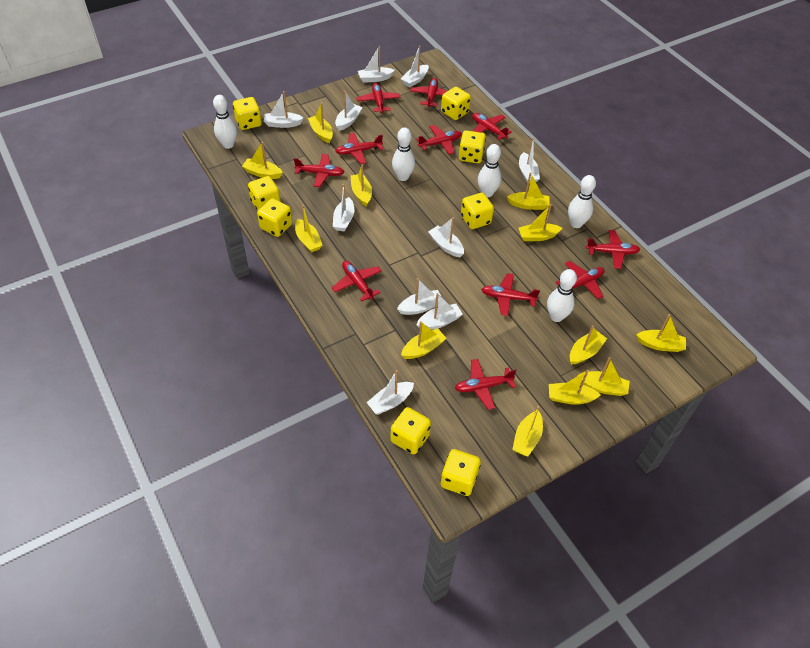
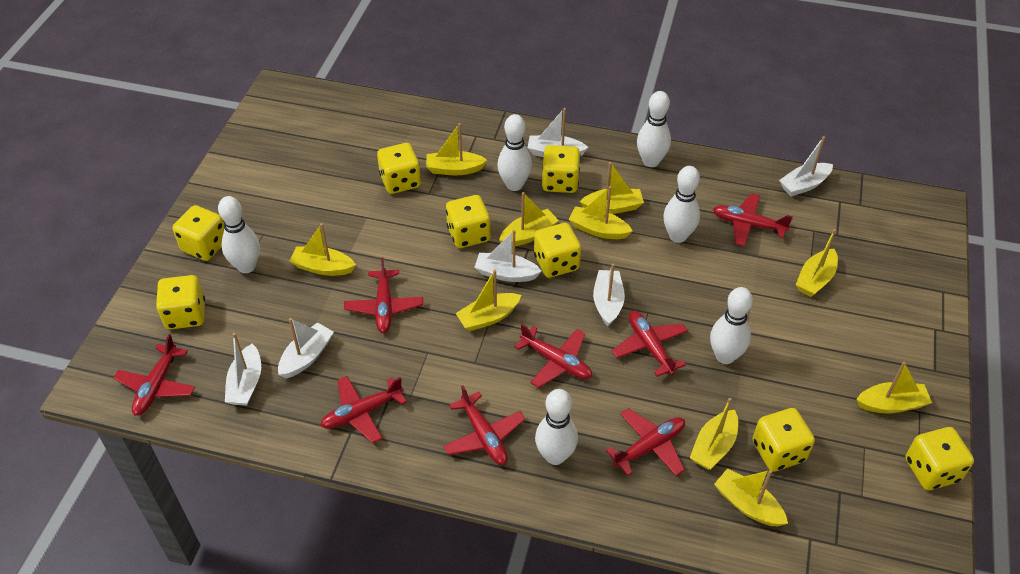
red plane: [294,154,344,187] [332,261,382,301] [335,133,383,164] [356,83,401,113] [410,78,447,107] [416,125,462,155] [455,359,517,410] [472,113,512,140] [481,273,540,316] [556,261,604,299] [586,230,640,269] = 11 -> [114,334,195,416] [320,376,407,443] [344,258,423,333] [443,385,525,465] [514,324,592,388] [606,408,685,476] [612,311,688,377] [713,193,793,246] = 8
white boat: [264,91,304,128] [333,184,354,232] [335,91,363,131] [358,46,395,83] [366,370,414,415] [397,278,442,315] [401,46,429,88] [416,293,463,330] [428,217,464,257] [519,138,540,184] = 10 -> [225,333,261,406] [278,318,334,379] [474,230,542,282] [527,108,589,157] [593,264,625,326] [779,136,833,197] = 6
white bowling pin: [213,95,237,149] [392,127,415,181] [478,144,501,197] [547,269,577,322] [568,175,596,228] = 5 -> [218,196,260,273] [497,114,532,191] [535,389,578,465] [637,91,671,167] [663,166,700,243] [710,287,753,364] = 6
yellow boat: [242,142,283,179] [295,205,323,253] [308,103,333,143] [351,164,372,207] [401,321,447,359] [507,173,550,210] [512,406,543,456] [519,204,562,241] [549,370,601,405] [570,325,607,364] [578,357,630,396] [636,314,686,352] = 12 -> [290,223,356,276] [426,123,487,175] [456,270,521,331] [499,192,559,246] [568,186,633,239] [580,162,644,214] [690,398,738,470] [714,468,788,526] [796,229,838,297] [856,362,932,413] = 10

